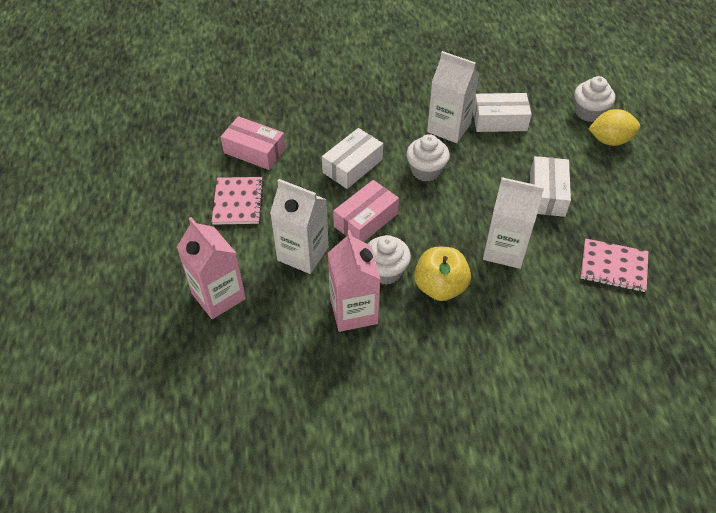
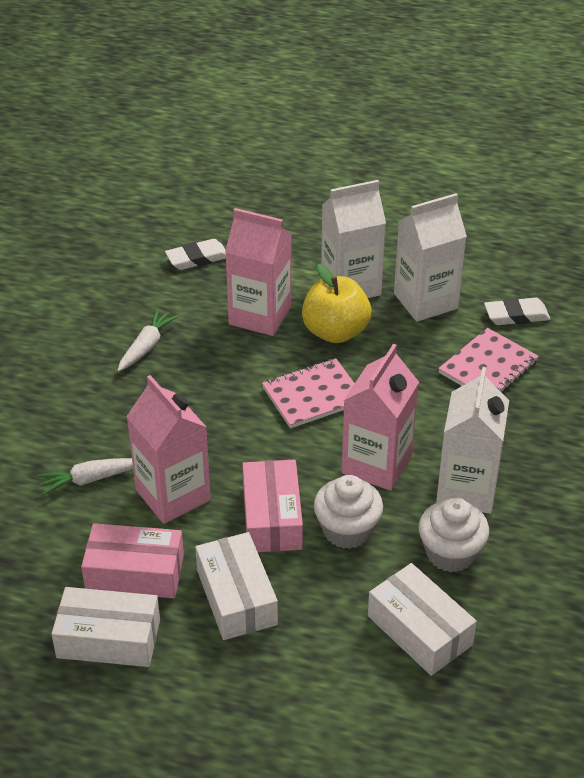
pink carton: [177,217,246,319] [328,230,381,332] = 2 -> [126,375,211,524] [225,208,292,336] [342,344,419,491] = 3
white carrot: none = 0 -> [37,458,133,495] [118,309,179,371] = 2
white cupcake: [368,235,411,285] [406,134,450,182] [574,76,615,122] = 3 -> [314,475,383,549] [419,498,489,573] = 2
white eraser: none = 0 -> [165,239,226,270] [484,298,550,325] = 2
yellow lemon: [588,109,640,146] = 1 -> none = 0

